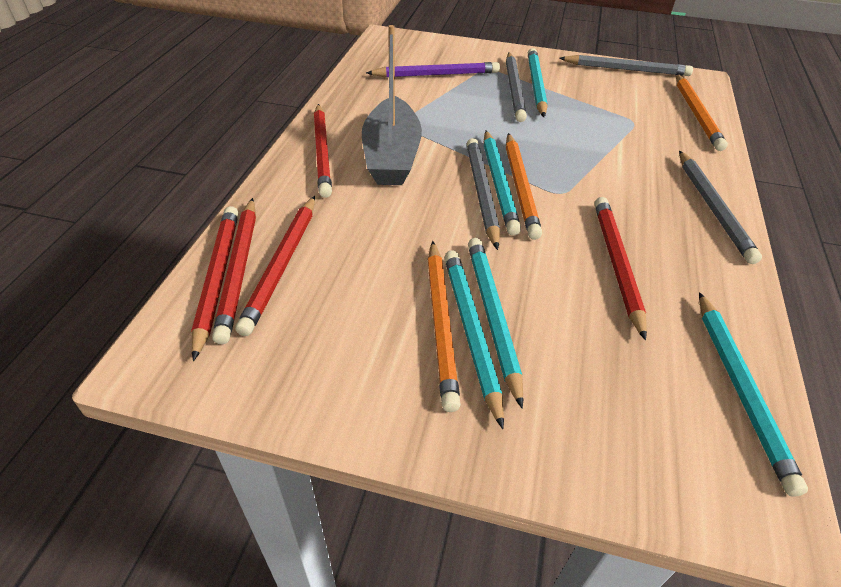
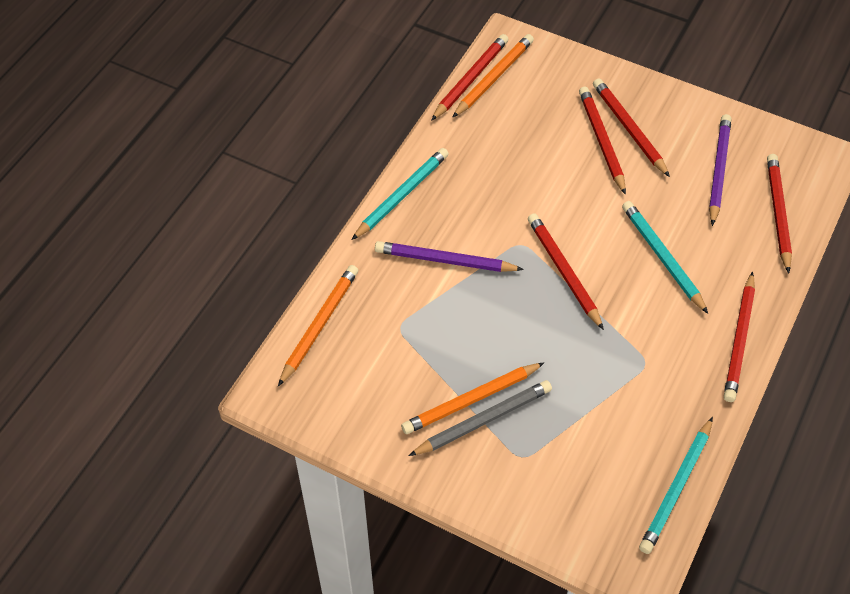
grey boat: [362,25,422,185] = 1 -> none = 0
grey pencil: [467,138,500,250] [506,52,527,122] [559,55,693,76] [679,151,762,264] = 4 -> [409,380,552,456] = 1
purple pencil: [366,62,500,77] = 1 -> [375,241,524,272] [709,114,732,226] = 2
red pencil: [191,206,239,361] [212,198,256,344] [235,196,315,336] [314,104,332,198] [595,197,647,341] = 5 -> [431,34,509,121] [528,213,604,330] [579,87,626,195] [593,78,670,177] [724,272,755,402] [767,154,792,274] = 6
turquoise pencil: [444,250,504,429] [468,238,523,409] [484,131,521,236] [528,48,548,117] [699,292,808,497] = 5 -> [352,148,449,240] [622,201,708,314] [639,417,713,554] = 3

